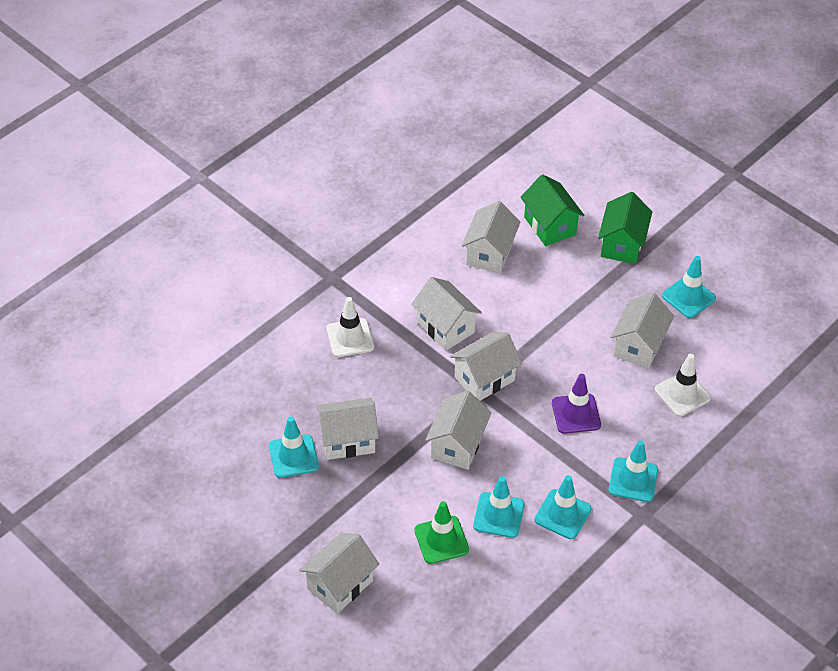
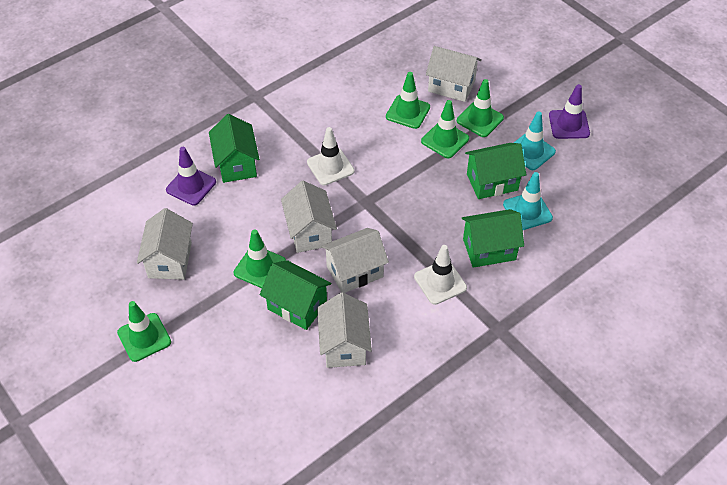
green house: [520,174,584,246] [598,192,652,264] = 2 -> [209,114,259,183] [260,260,332,330] [462,209,524,268] [465,143,526,199] = 4
green traffic cone: [415,501,469,564] = 1 -> [117,301,171,362] [234,229,286,288] [386,72,430,129] [421,100,469,158] [457,79,504,137] = 5
purple traffic cone: [552,374,601,434] = 1 -> [166,147,216,205] [549,84,590,139] = 2
turquoise traffic cone: [269,416,319,478] [473,476,524,538] [535,475,592,539] [609,440,658,502] [662,256,716,318] = 5 -> [503,172,553,230] [514,112,556,170] = 2
white house: [300,533,379,614] [316,398,379,460] [412,277,482,351] [425,391,491,470] [450,332,522,401] [461,201,521,274] [611,293,674,369] = 7 -> [137,208,193,280] [281,181,337,253] [317,292,372,368] [321,228,389,293] [426,46,481,102] = 5

